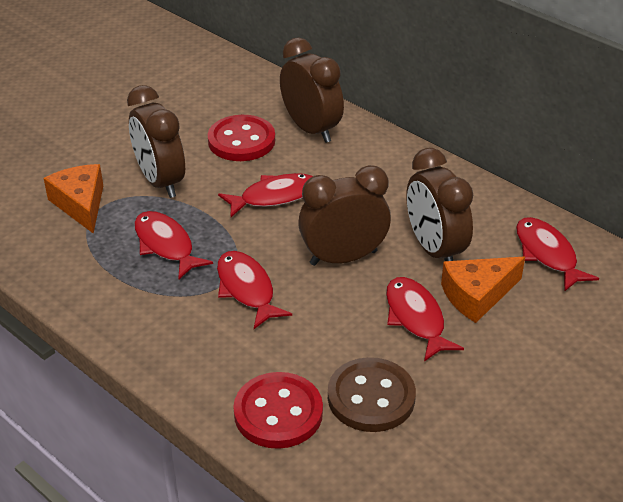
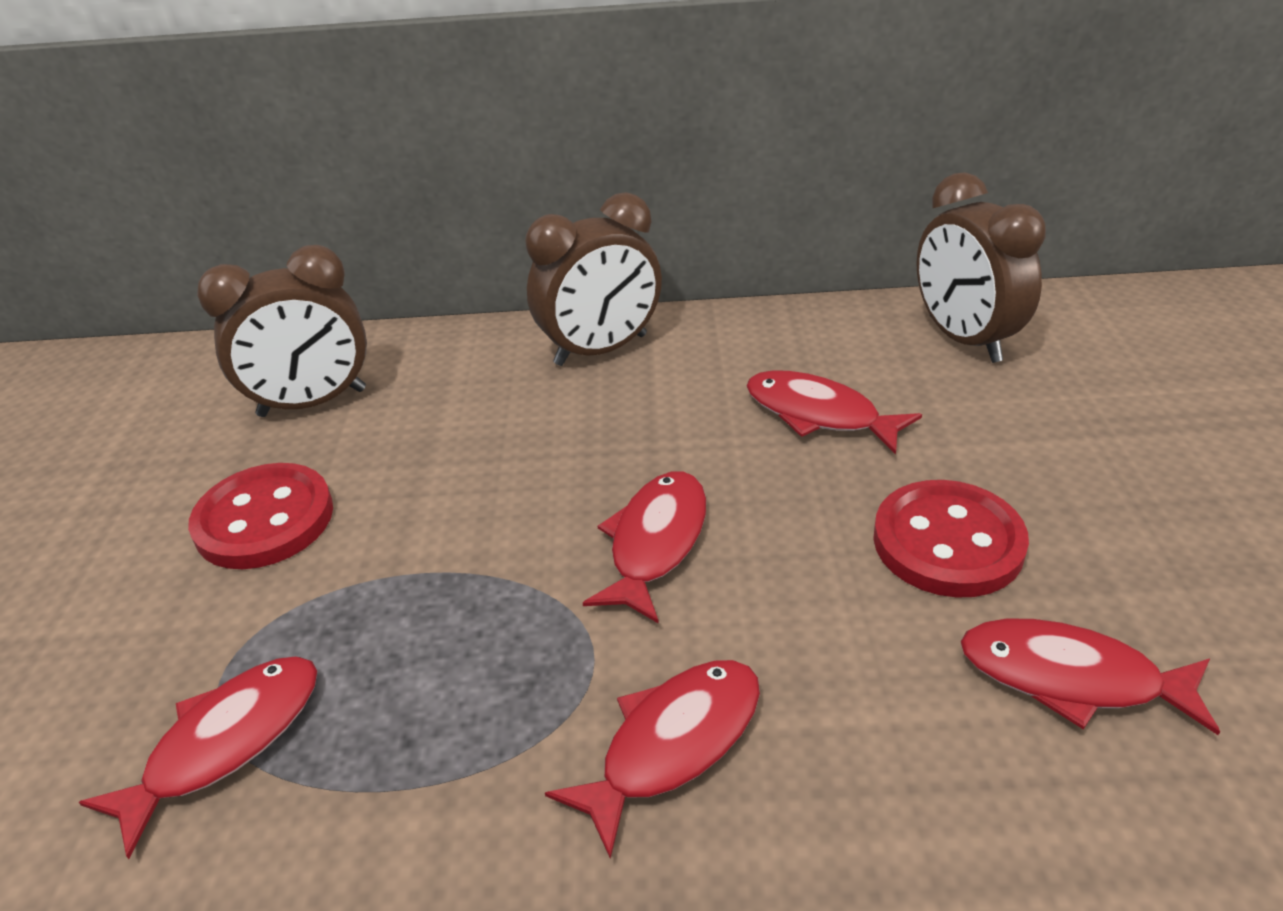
brown button: [328,357,416,432] = 1 -> none = 0
brown clock: [127,85,185,198] [280,38,344,143] [298,165,391,266] [406,148,473,261] = 4 -> [197,245,367,417] [526,192,662,366] [916,172,1046,363] = 3
orange cheese: [44,164,103,234] [441,257,525,323] = 2 -> none = 0

